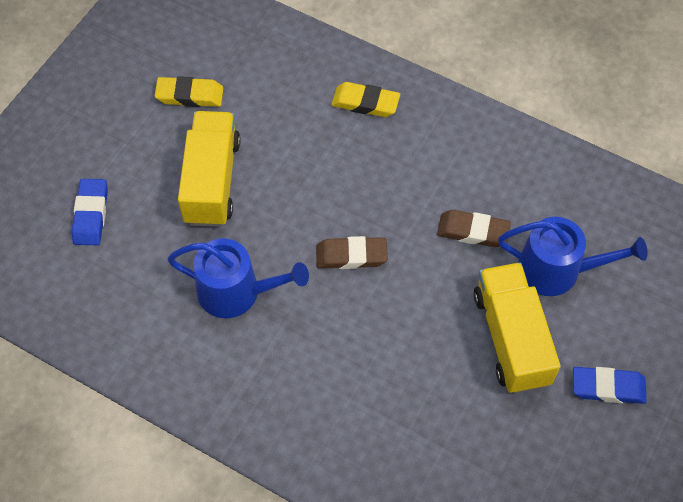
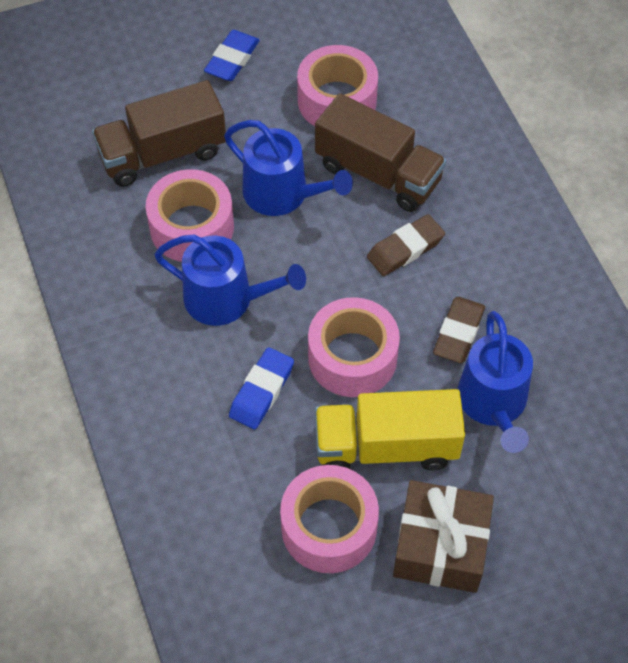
blue watering can: [168,238,309,318] [498,217,648,296] = 2 -> [154,235,306,326] [224,120,353,216] [458,311,533,453] = 3
brown gift: none = 0 -> [393,480,494,593] = 1
brown truck: none = 0 -> [92,80,226,187] [315,93,446,212] = 2
pink tape: none = 0 -> [146,169,234,262] [280,465,379,573] [297,45,378,126] [308,297,400,397] = 4
yellow eraser: [155,76,223,107] [331,82,400,117] = 2 -> none = 0
yellow truck: [178,111,241,227] [474,262,560,394] = 2 -> [315,389,465,470] = 1

